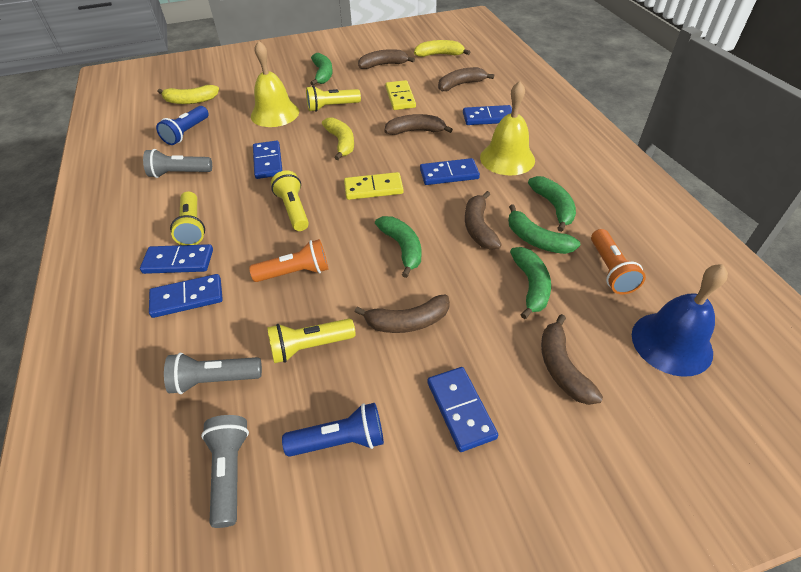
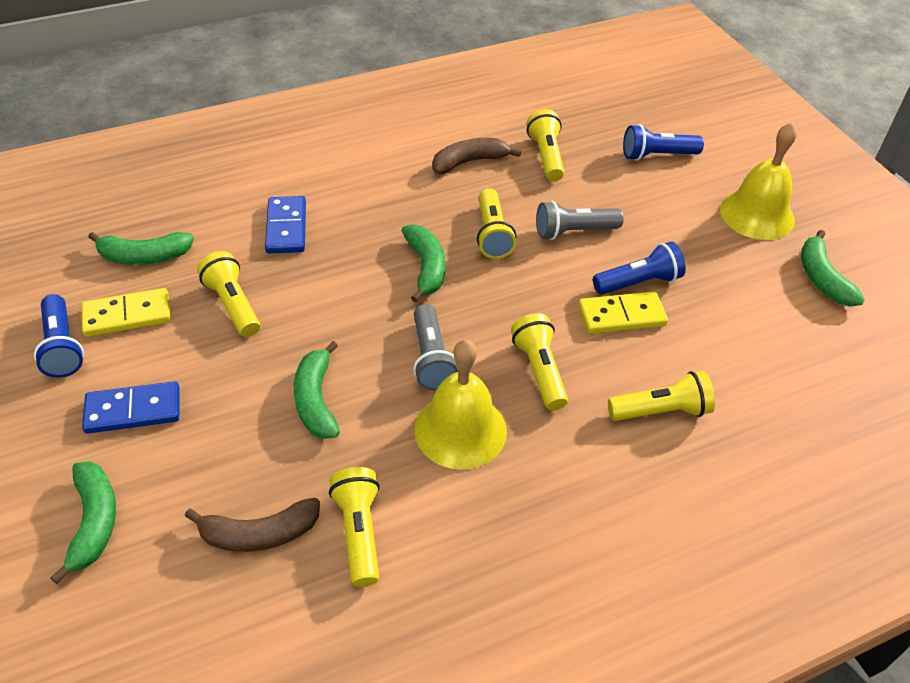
blue bell: [632,264,728,377] = 1 -> none = 0
blue domino: [140,244,213,274] [149,274,223,318] [253,140,283,179] [420,158,480,185] [427,367,498,452] [463,105,512,125] = 6 -> [82,381,180,434] [265,196,306,253] = 2
blue flashlight: [156,106,209,145] [282,403,384,457] = 2 -> [34,294,84,378] [593,242,686,295] [623,124,704,161] = 3
brown banana: [355,295,450,333] [358,49,415,69] [384,114,453,135] [438,67,494,91] [465,191,502,250] [541,314,603,405] = 6 -> [185,498,320,552] [432,138,521,174] = 2
grey flashlight: [143,149,212,178] [164,353,262,394] [201,415,249,528] = 3 -> [413,304,458,390] [536,201,624,240] = 2
orange flashlight: [249,239,328,282] [591,229,646,294] = 2 -> none = 0
yellow banana: [158,85,219,104] [322,117,354,160] [414,40,470,57] = 3 -> none = 0
yellow flashlight: [170,191,205,245] [267,319,356,363] [271,170,309,231] [306,86,361,112] = 4 -> [197,251,260,337] [329,467,380,587] [477,188,516,259] [511,313,568,410] [527,109,564,181] [608,371,715,421] = 6

